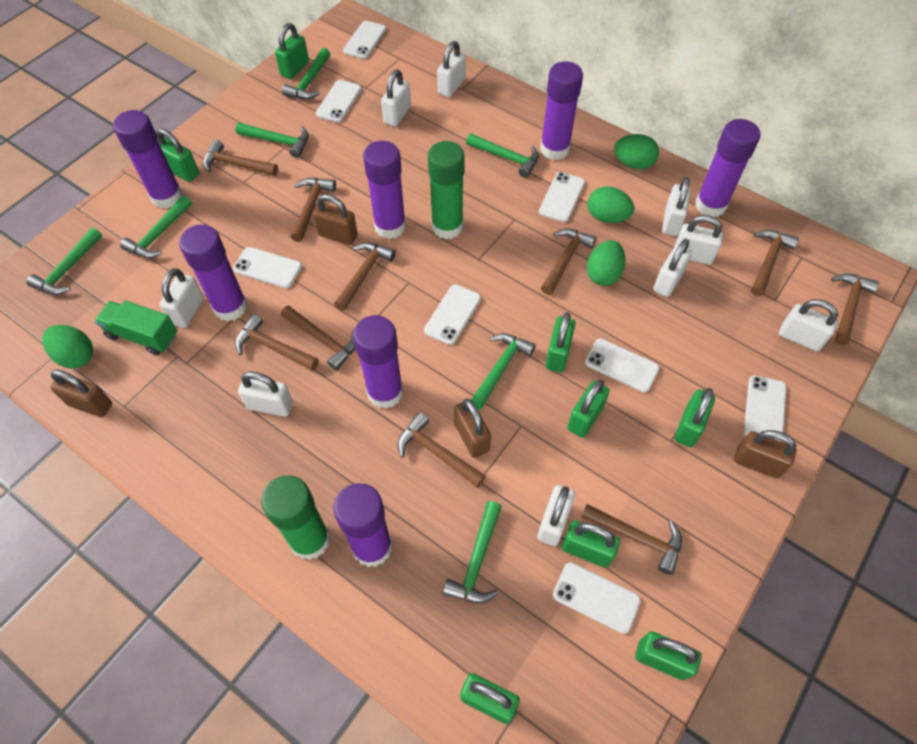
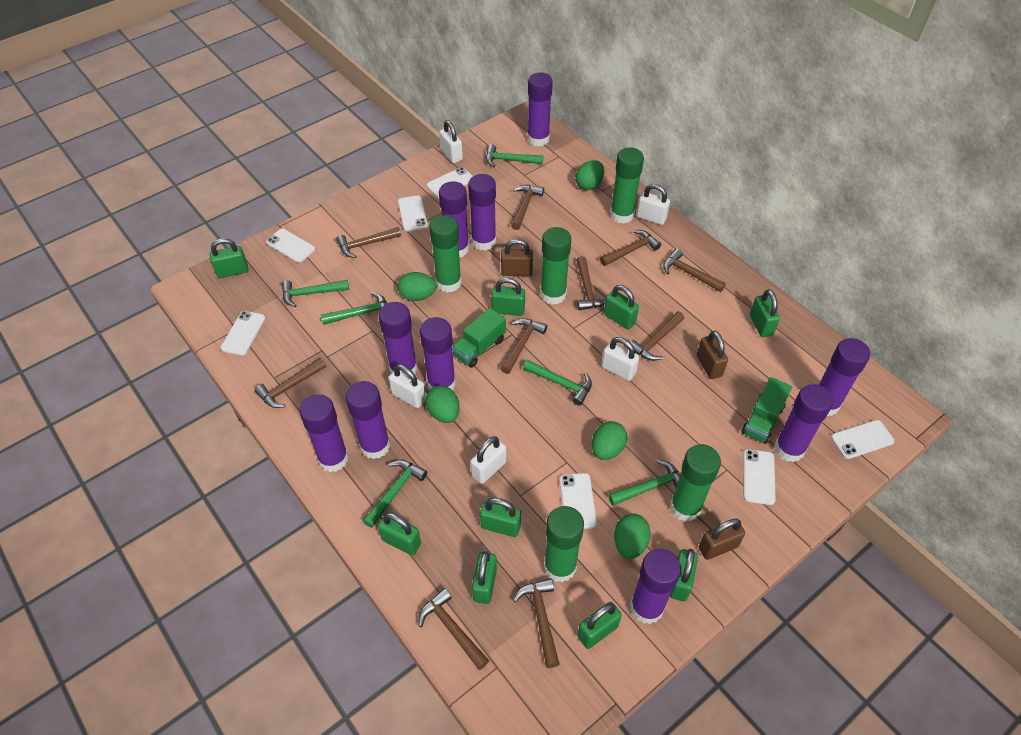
brown padlock: [50,370,112,417] [313,194,358,245] [454,399,491,458] [734,430,796,478] = 4 -> [501,239,533,276] [697,331,728,379] [699,518,745,560] = 3
green egg: [42,325,93,369] [587,186,634,223] [587,240,626,286] [614,134,659,169] = 4 -> [398,272,436,301] [425,385,460,423] [575,160,604,190] [592,421,627,460] [614,514,651,559] = 5
green glue stick: [261,475,330,560] [428,141,465,239] = 2 -> [429,215,462,293] [540,227,571,305] [544,506,584,582] [610,147,644,224] [670,444,721,522] = 5
green hammer: [26,228,102,295] [120,195,192,258] [235,123,309,158] [282,48,330,99] [443,501,502,603] [466,133,539,178] [471,333,536,410] = 7 -> [282,280,349,307] [321,292,387,325] [363,460,427,528] [486,144,543,167] [523,360,592,406] [608,460,680,506] = 6
green padlock: [156,128,199,182] [275,23,309,79] [461,673,520,724] [545,312,576,372] [562,520,620,568] [567,380,610,438] [635,631,701,680] [675,388,715,447] = 8 -> [210,238,248,278] [378,512,421,555] [472,551,497,604] [480,498,521,537] [491,277,525,316] [577,602,622,649] [604,285,639,330] [670,549,698,601] [750,289,780,337] = 9
green truck: [95,301,177,355] = 1 -> [452,308,506,368] [741,377,792,444] = 2
purple glue stick: [113,110,183,209] [179,225,247,321] [334,483,392,567] [353,315,403,409] [363,141,406,239] [540,61,583,160] [695,119,760,217] = 7 -> [299,394,349,472] [346,381,390,459] [379,302,417,374] [420,317,456,390] [439,181,469,257] [468,174,496,250] [527,73,553,147] [630,549,681,624] [774,384,833,462] [819,338,870,416] = 10
white padlock: [160,268,204,328] [238,371,293,417] [381,69,411,127] [437,41,466,97] [537,485,575,546] [653,239,692,297] [662,177,691,236] [674,215,723,265] [779,299,838,351] = 9 -> [389,364,426,408] [439,120,463,163] [470,436,506,484] [602,337,639,381] [636,184,670,225] = 5
white phone: [233,247,302,288] [316,80,362,122] [343,21,386,59] [424,284,481,345] [539,172,585,222] [553,562,641,634] [585,338,659,392] [744,375,787,442] = 8 -> [220,311,266,356] [266,229,315,263] [398,196,428,231] [427,167,473,197] [560,473,597,529] [743,449,776,505] [831,420,894,459] = 7

